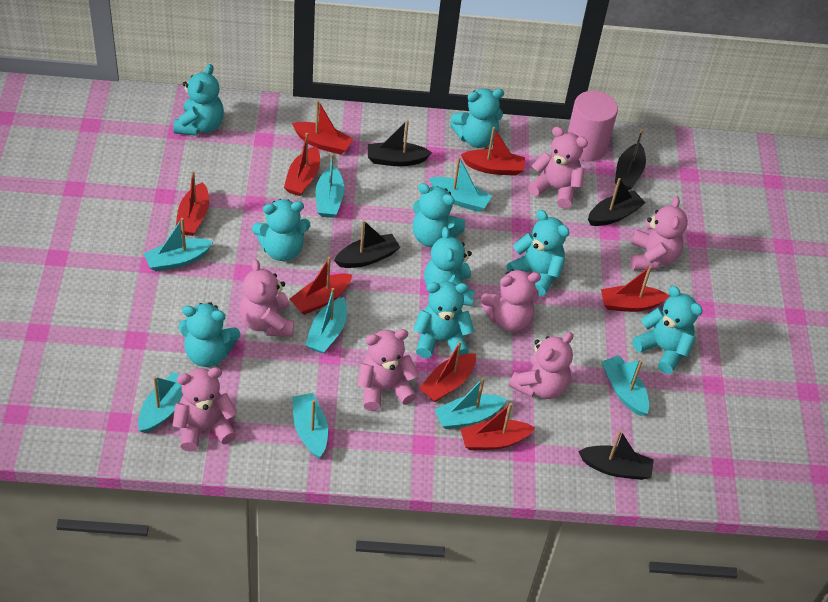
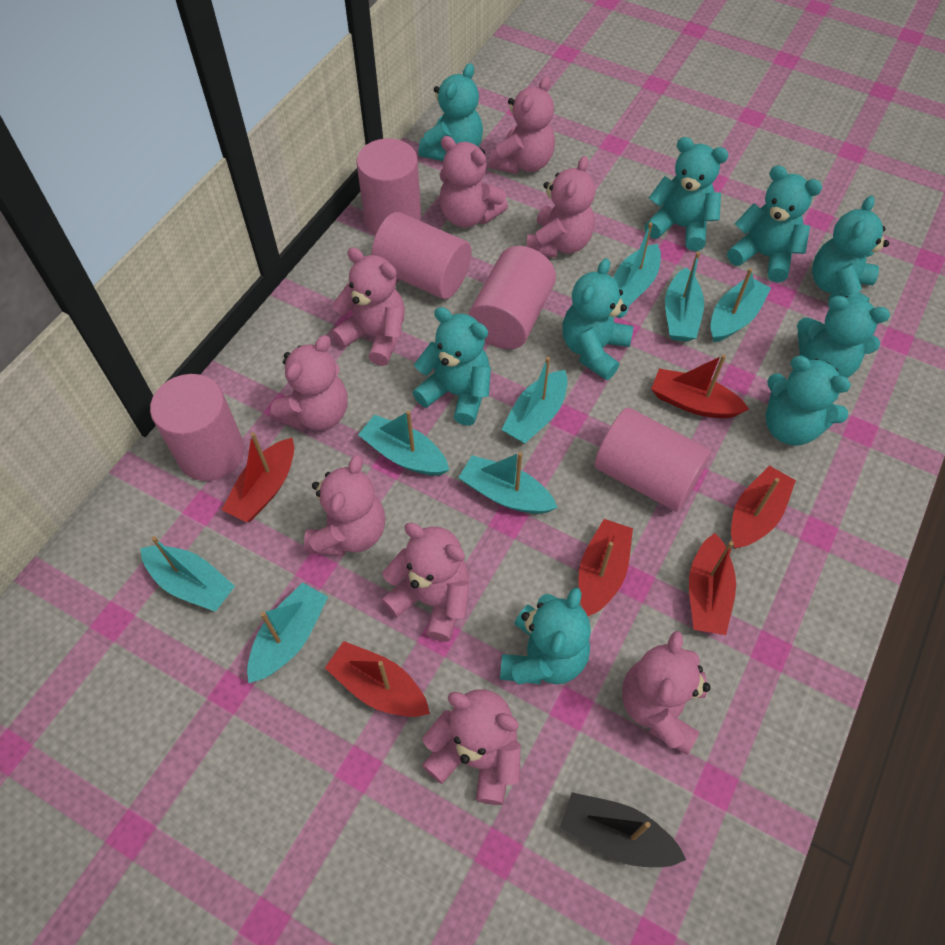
black boat: [334,220,400,268] [368,120,432,166] [578,430,654,480] [588,178,645,226] [615,129,646,191] = 5 -> [560,792,686,867] = 1
pink cylinder: [568,91,618,161] = 1 -> [150,374,244,481] [356,138,421,235] [372,212,471,299] [468,246,556,349] [595,408,711,512] = 5
pink teddy bear: [172,367,238,451] [240,259,294,337] [357,329,419,411] [480,269,541,332] [509,332,573,399] [528,127,588,209] [630,196,688,271] = 7 -> [270,335,348,430] [304,455,385,556] [332,247,405,366] [381,523,469,642] [422,689,521,805] [439,136,508,228] [489,76,555,174] [526,156,595,258] [622,631,711,755] = 9
red boat: [176,171,209,236] [284,133,320,196] [290,256,352,315] [292,100,353,155] [419,341,476,402] [461,127,525,176] [461,403,535,450] [601,266,669,312] = 8 -> [222,432,294,522] [325,641,430,717] [578,519,633,616] [651,354,749,418] [689,533,736,635] [731,466,796,549] = 6

